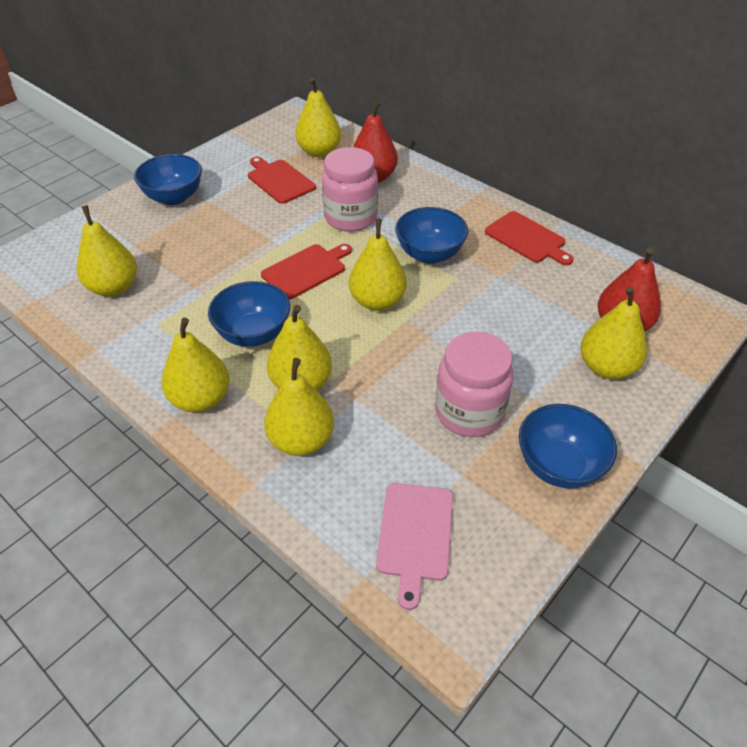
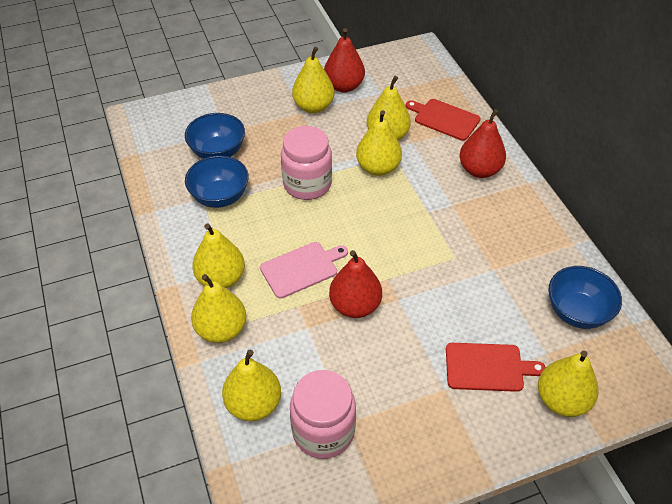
blue bowl: [134,154,202,205] [208,281,290,347] [395,207,468,264] [519,404,617,488] = 4 -> [185,113,245,159] [185,156,249,208] [549,266,622,329] = 3
red cutting board: [248,157,316,204] [261,244,352,299] [485,211,573,265] = 3 -> [406,99,481,141] [446,343,546,392] = 2
red pear: [353,101,398,183] [598,248,661,332] = 2 -> [324,28,365,92] [329,250,382,318] [460,109,506,178] = 3

